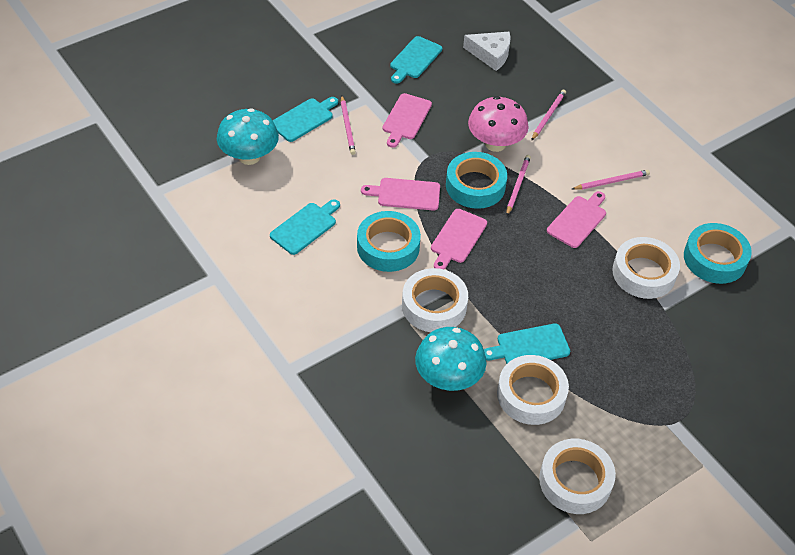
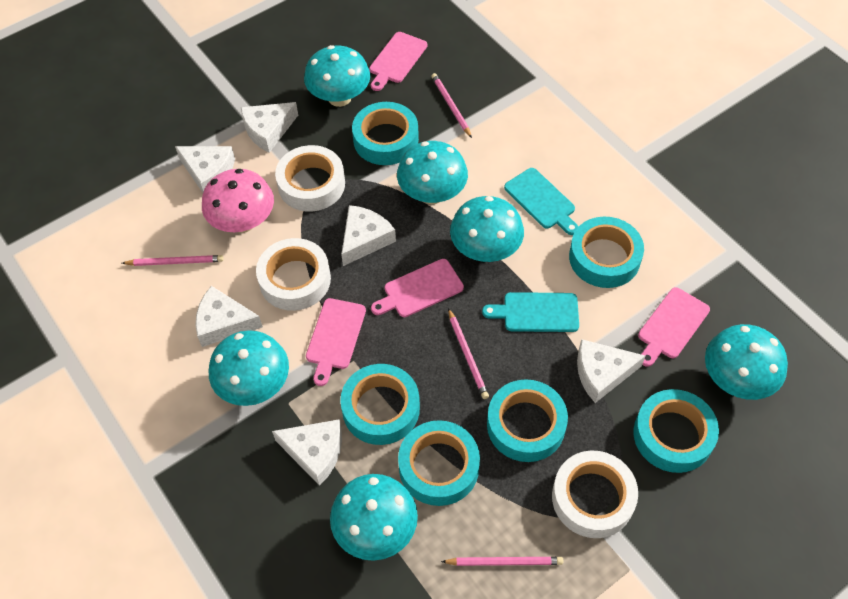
turquoise cutting board: [270,199,340,255] [272,97,338,142] [390,36,442,84] [484,323,570,364] = 4 -> [482,292,579,332] [504,168,579,235] = 2
turquoise mushroom: [217,108,279,165] [415,327,487,391] = 2 -> [209,330,289,406] [304,45,370,107] [330,474,418,561] [397,141,468,204] [450,196,524,262] [705,324,788,400] = 6
turquoise tape: [357,211,421,272] [446,152,507,209] [684,223,752,284] = 3 -> [340,364,420,445] [352,102,419,165] [398,420,480,506] [487,379,568,462] [569,217,644,288] [633,389,719,473] = 6
white cheese: [463,32,511,71] = 1 -> [175,146,235,193] [195,286,263,347] [241,102,298,153] [272,420,342,486] [341,205,396,266] [577,339,645,403] = 6
white tape: [402,268,468,332] [497,355,569,425] [539,439,616,514] [612,237,680,299] = 4 -> [256,238,331,311] [275,145,345,212] [552,451,638,538] = 3

